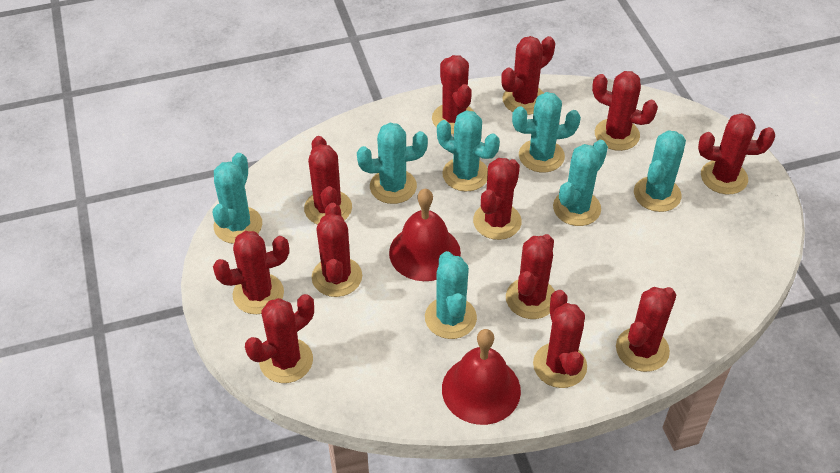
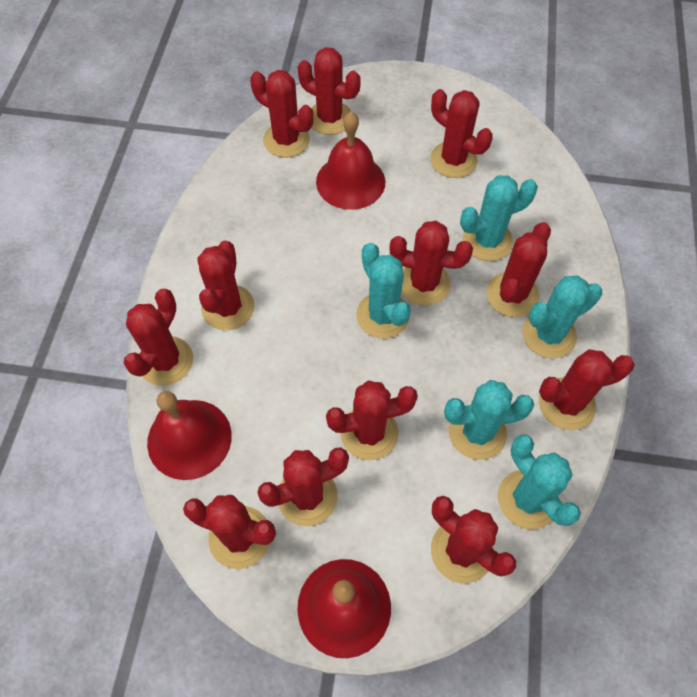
red bell: [389,189,461,281] [442,329,521,425] = 2 -> [147,391,232,480] [297,559,391,658] [316,112,385,210] = 3
turquoise cactus: [213,153,262,244] [357,123,428,204] [425,251,477,339] [437,111,500,191] [512,92,581,172] [553,140,608,226] [634,130,686,212] = 7 -> [356,243,411,339] [444,380,534,460] [460,175,538,261] [498,434,581,530] [522,275,602,359] = 5

